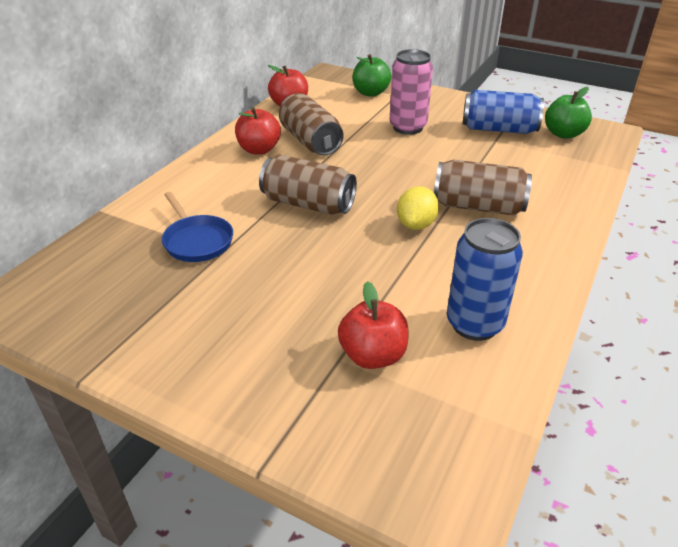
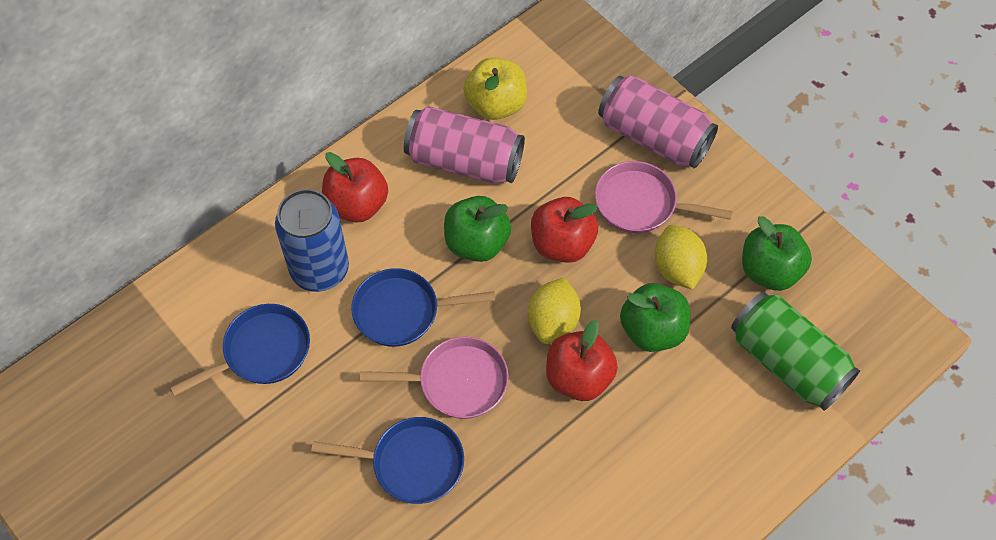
blue can: [447,218,523,341] [463,90,544,134] = 2 -> [275,189,349,292] = 1
blue pan: [162,192,233,262] = 1 -> [170,304,310,396] [311,417,464,504] [351,268,495,347] = 3
brown can: [259,154,357,215] [279,93,343,156] [434,159,532,216] = 3 -> none = 0
green apple: [352,54,392,97] [545,87,592,139] = 2 -> [444,196,511,262] [620,283,690,352] [742,216,812,291] = 3
green can: none = 0 -> [731,292,860,411] = 1
pink can: [390,49,433,135] = 1 -> [404,106,525,184] [598,75,718,168] = 2
pink pan: none = 0 -> [360,336,509,419] [595,161,733,233] = 2
yellow apple: none = 0 -> [463,57,527,120] = 1
yellow lemon: [397,186,439,230] = 1 -> [528,277,581,344] [655,225,707,290] = 2

